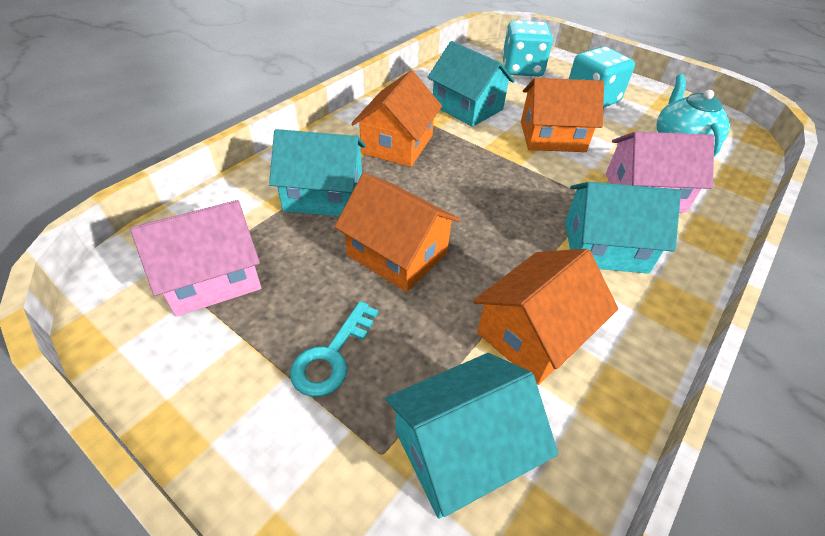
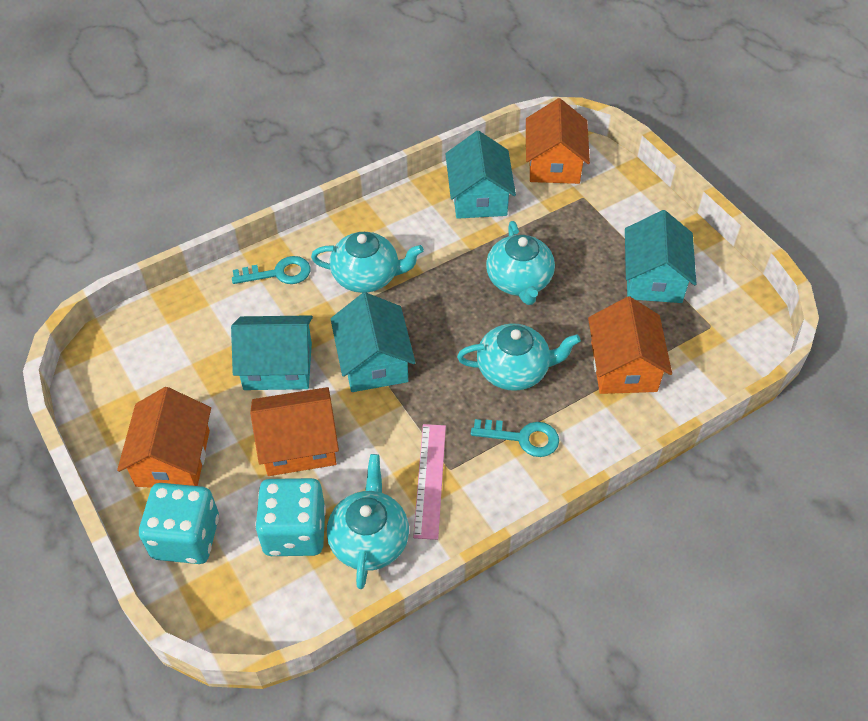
pink house: [130,200,261,317] [606,131,715,213] = 2 -> none = 0
pink ruler: none = 0 -> [413,424,446,540] = 1
turquoise key: [290,301,378,397] = 1 -> [232,256,311,284] [471,419,559,457] = 2
turquoise teapot: [657,74,730,157] = 1 -> [311,232,424,293] [327,454,409,589] [457,323,581,391] [486,221,555,305] = 4

